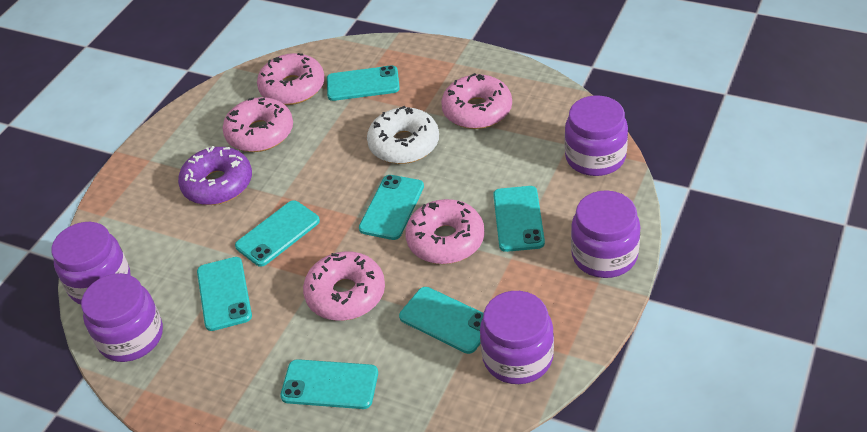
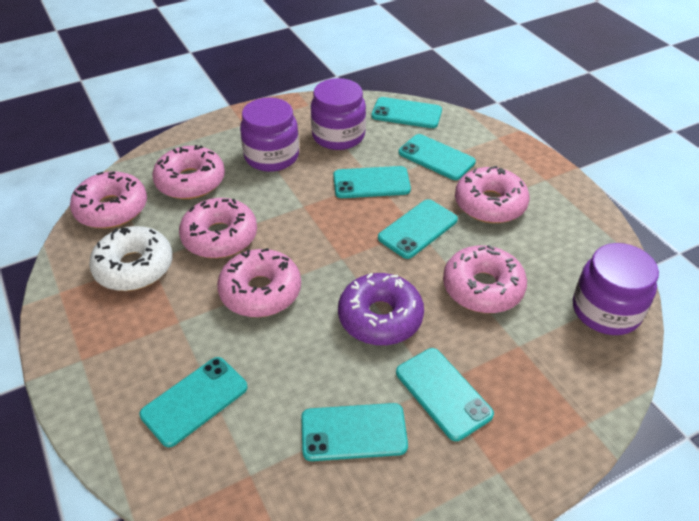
pink donut: [222,97,293,152] [257,53,325,105] [303,251,385,321] [405,199,484,264] [441,73,512,129] = 5 -> [70,171,147,229] [152,145,225,199] [179,198,257,258] [217,248,301,317] [443,245,527,313] [455,166,530,223] = 6
purple jar: [51,222,131,305] [81,273,163,362] [480,291,554,384] [564,95,628,176] [571,190,640,278] = 5 -> [240,97,299,172] [311,78,366,150] [573,243,659,335] = 3

